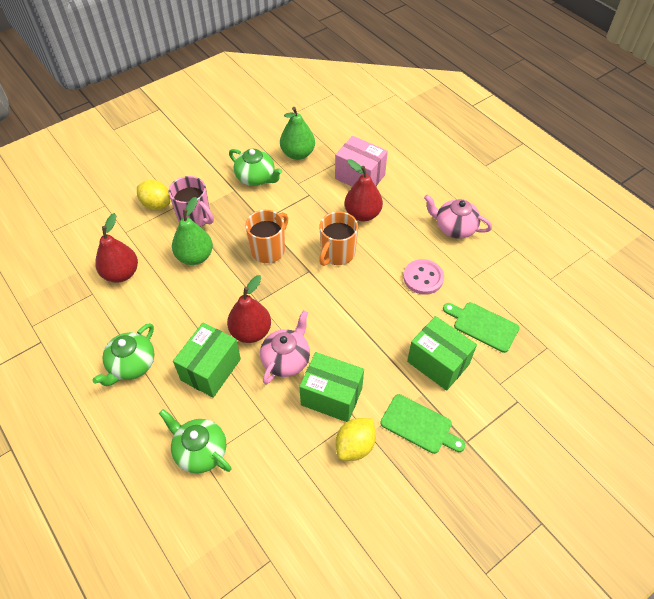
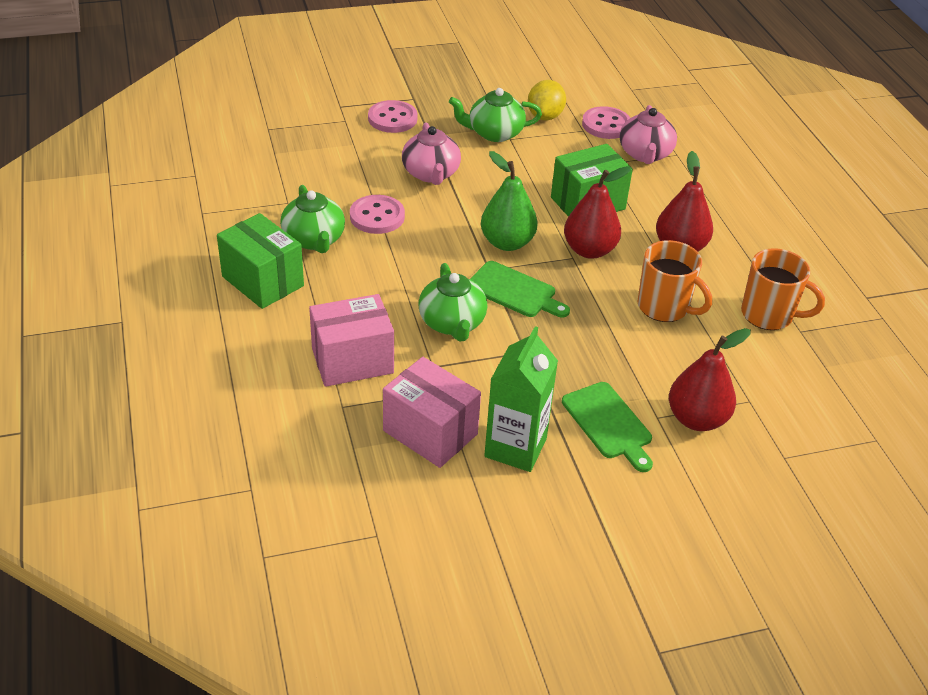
green box: [173,323,241,398] [299,352,364,422] [407,316,477,391] = 3 -> [217,213,304,309] [551,144,633,217] = 2
green carton: none = 0 -> [484,326,558,472] = 1
green pear: [172,197,213,265] [280,107,315,160] = 2 -> [481,151,538,251] = 1
pink box: [335,136,388,186] = 1 -> [309,294,394,387] [383,357,481,468] = 2
pink button: [403,259,444,295] = 1 -> [350,195,405,234] [368,100,418,133] [582,106,630,139] = 3
pink mug: [168,176,214,227] = 1 -> none = 0
yellow lemon: [137,180,170,210] [336,418,376,461] = 2 -> [528,80,566,121] = 1

